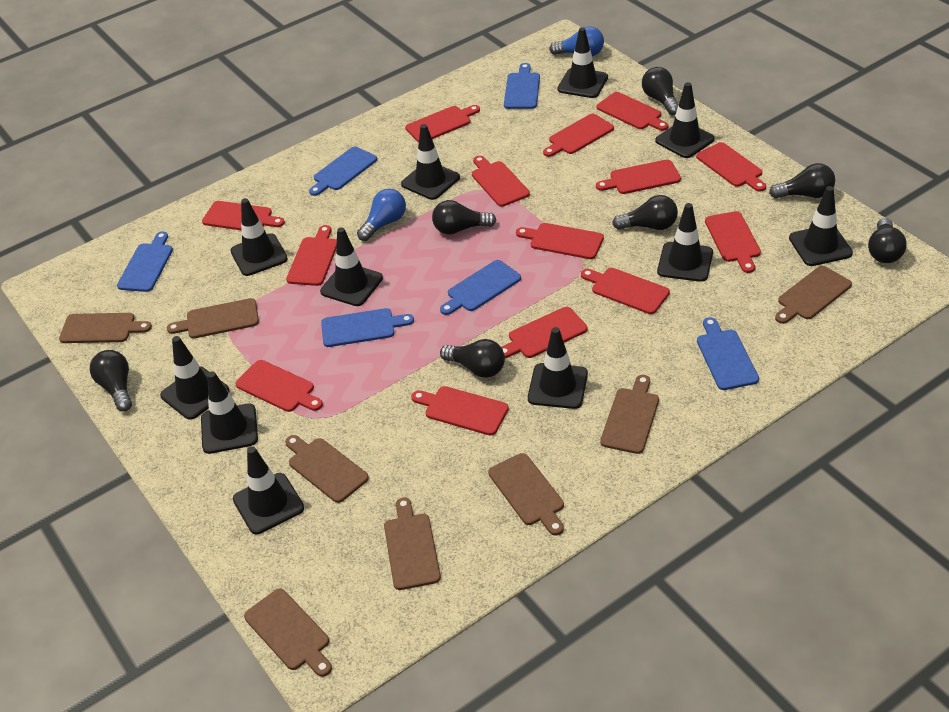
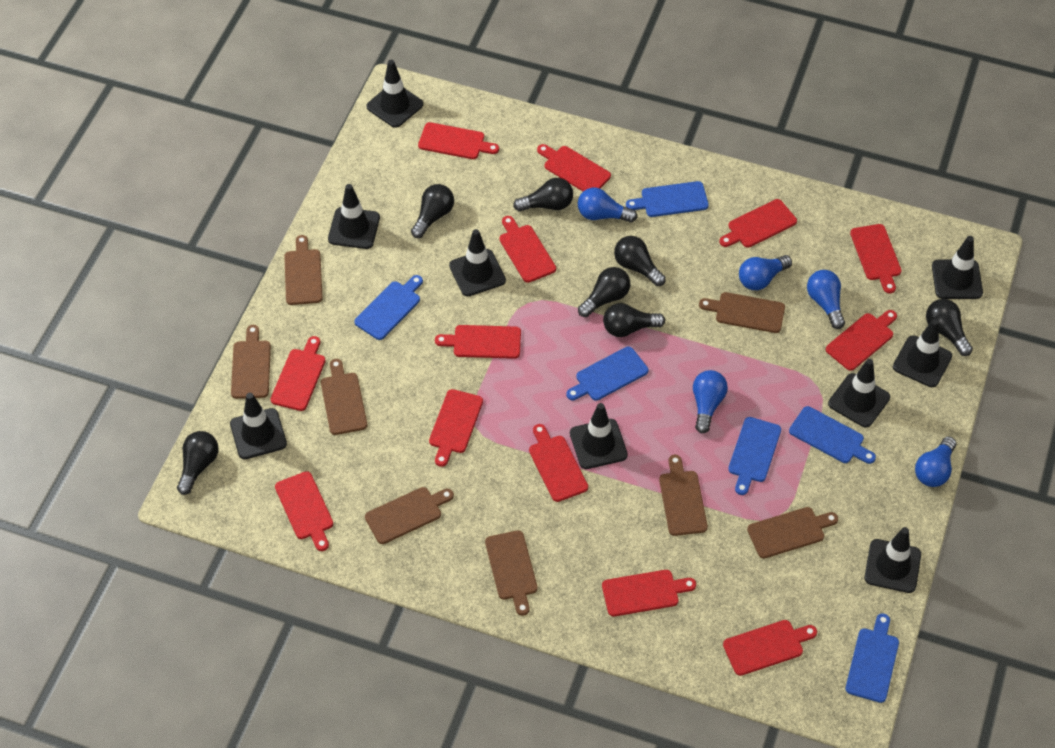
black traffic cone: [160,336,229,420] [201,371,258,454] [230,198,288,276] [233,446,304,534] [320,227,383,306] [401,124,460,200] [528,327,588,409] [557,27,608,98] [655,82,715,158] [657,203,713,282] [789,186,853,266] = 11 -> [230,393,287,459] [328,184,380,249] [366,60,423,128] [449,229,506,296] [570,403,628,469] [828,359,890,427] [865,527,921,593] [893,319,952,387] [932,236,983,299] = 9
blue light bulb: [357,189,406,241] [549,26,604,56] = 2 -> [578,188,637,223] [693,370,728,433] [739,255,792,290] [807,270,845,329] [915,436,956,487] = 5
red cutting board: [202,201,285,230] [235,360,323,412] [286,225,337,286] [405,105,480,143] [411,386,509,436] [472,156,530,207] [501,307,588,358] [516,223,604,259] [543,114,614,157] [581,268,670,314] [596,159,681,194] [597,92,669,131] [696,142,766,192] [705,211,761,273] = 14 -> [271,336,326,411] [275,471,333,551] [418,122,499,159] [429,389,483,467] [435,325,521,359] [499,216,556,283] [529,424,588,502] [537,144,611,191] [602,570,696,616] [720,199,797,247] [723,620,817,676] [826,310,897,371] [850,224,901,293] = 13

